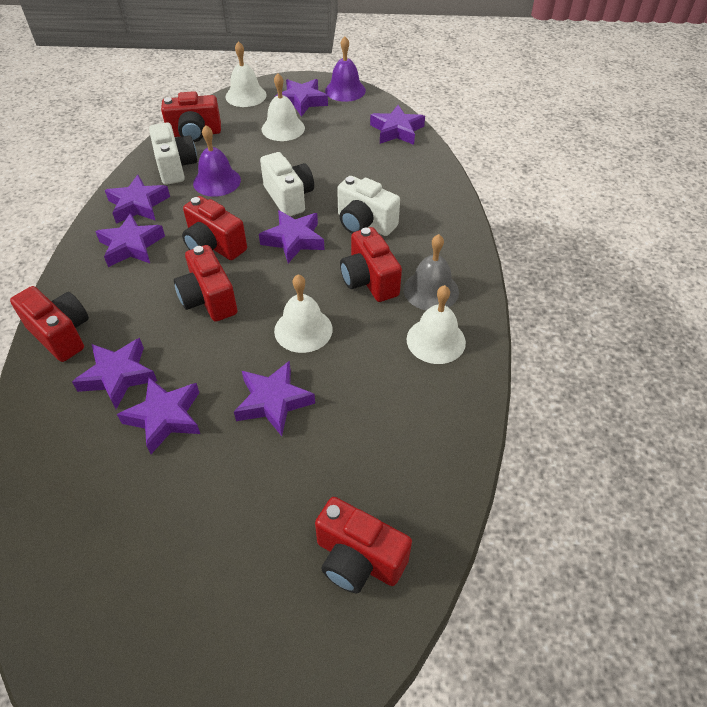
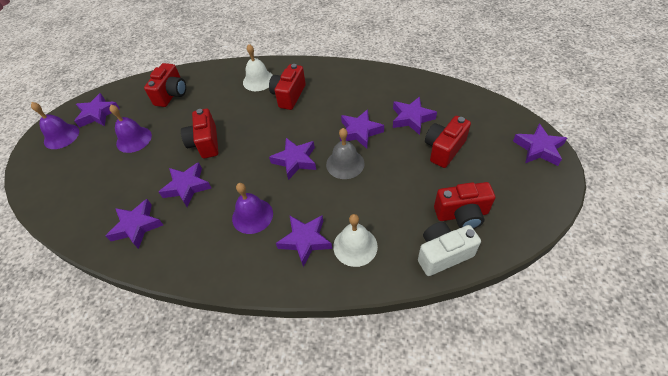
purple bell: [193,125,241,197] [325,36,366,102] = 2 -> [31,102,79,149] [109,105,152,153] [232,183,273,234] = 3
red camera: [10,286,89,362] [161,91,221,142] [174,245,237,322] [182,196,247,260] [315,497,412,593] [340,227,402,302] = 6 -> [144,63,186,107] [181,109,218,159] [269,64,306,110] [425,116,471,168] [434,182,495,229] = 5
white bell: [225,41,267,107] [262,73,305,141] [274,274,333,353] [407,285,466,364] = 4 -> [243,44,273,91] [333,214,378,267] = 2
white camera: [149,122,197,185] [260,152,314,216] [337,176,400,236] = 3 -> [418,222,481,276] = 1

